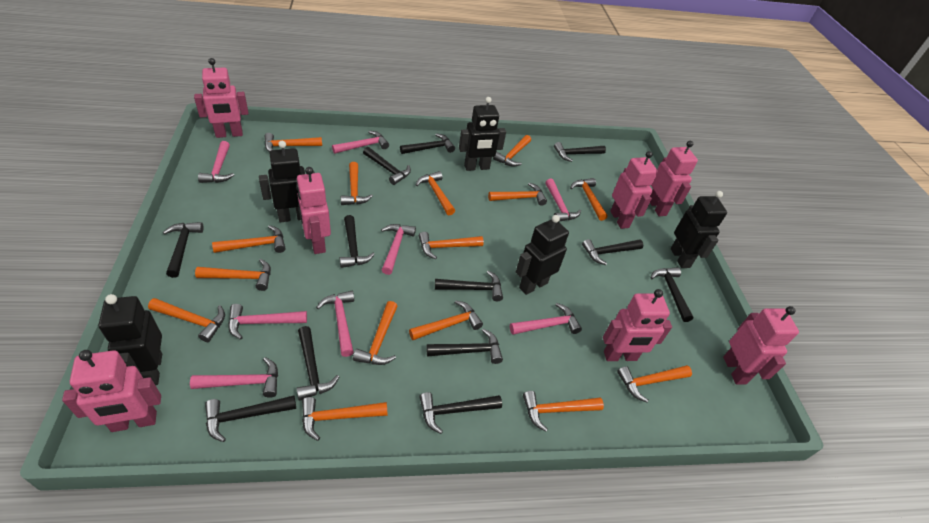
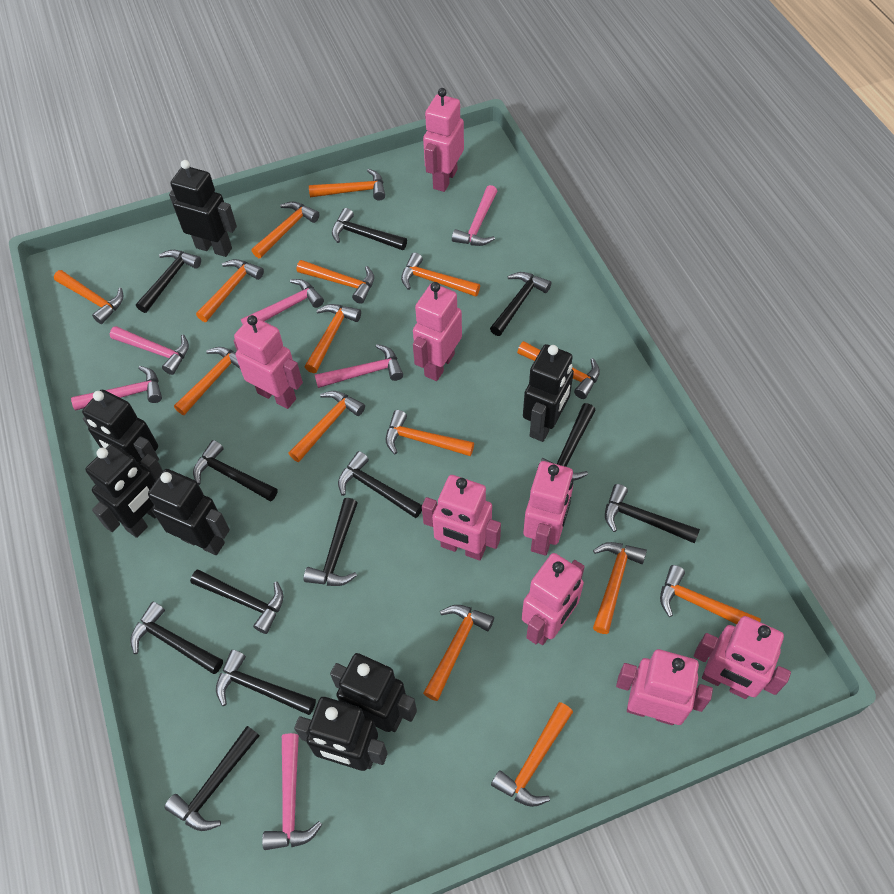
black robot: [99,294,162,385] [259,141,315,222] [459,97,506,171] [516,215,569,295] [671,191,727,268] = 5 -> [82,390,161,467] [85,443,163,538] [148,469,230,555] [169,160,237,257] [294,697,388,771] [330,653,417,732] [523,344,574,442] = 7
pink hammer: [190,357,278,398] [198,141,234,183] [228,304,307,340] [316,291,354,357] [332,131,389,154] [381,224,416,275] [510,303,582,335] [545,179,581,222] = 8 -> [71,366,162,410] [110,326,189,375] [241,279,324,324] [262,733,322,850] [315,344,403,388] [452,185,497,246] = 6
pink robot: [62,350,161,432] [194,58,248,138] [296,167,331,254] [603,289,672,361] [610,151,658,229] [650,141,698,216] [723,306,799,385] = 7 -> [234,315,303,409] [413,282,462,381] [422,475,501,560] [423,88,464,192] [522,553,585,645] [523,461,573,556] [616,649,713,725] [694,616,791,699] = 8

